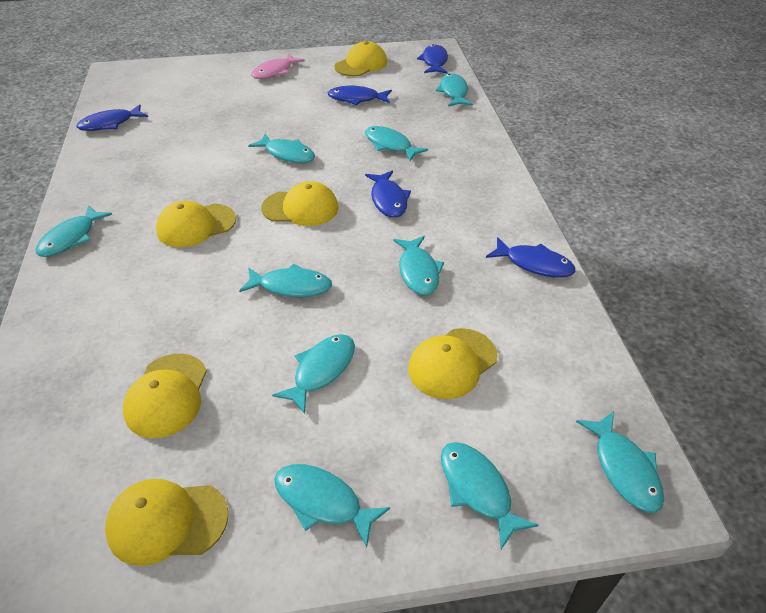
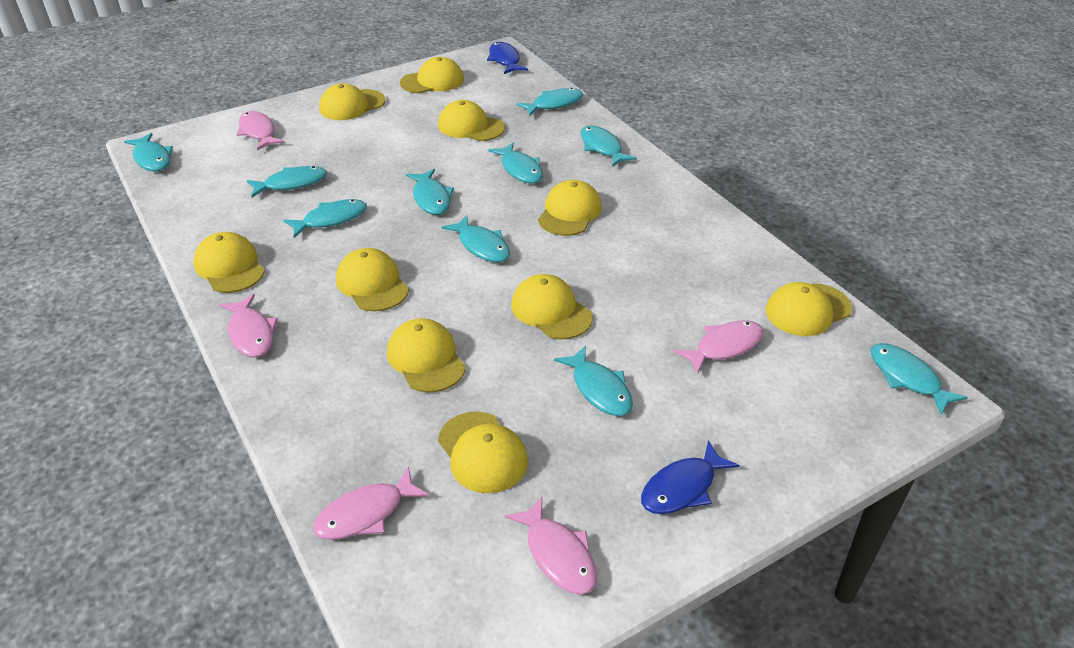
blue fish: [77,104,148,131] [328,86,392,105] [365,171,411,218] [417,44,448,74] [486,237,576,278] = 5 -> [487,42,528,74] [641,440,740,514] = 2
pink fish: [251,54,305,79] = 1 -> [219,294,278,358] [237,111,285,150] [313,466,430,540] [505,497,597,595] [674,320,764,374] = 5
yellow cap: [105,479,228,566] [123,354,207,438] [156,201,236,247] [261,181,338,226] [334,41,387,76] [408,328,498,399] = 6 -> [193,232,265,293] [319,83,385,120] [336,248,409,312] [387,318,466,393] [400,57,464,93] [438,100,505,141] [438,411,528,493] [511,274,593,339] [538,180,602,236] [766,282,852,336] = 10

